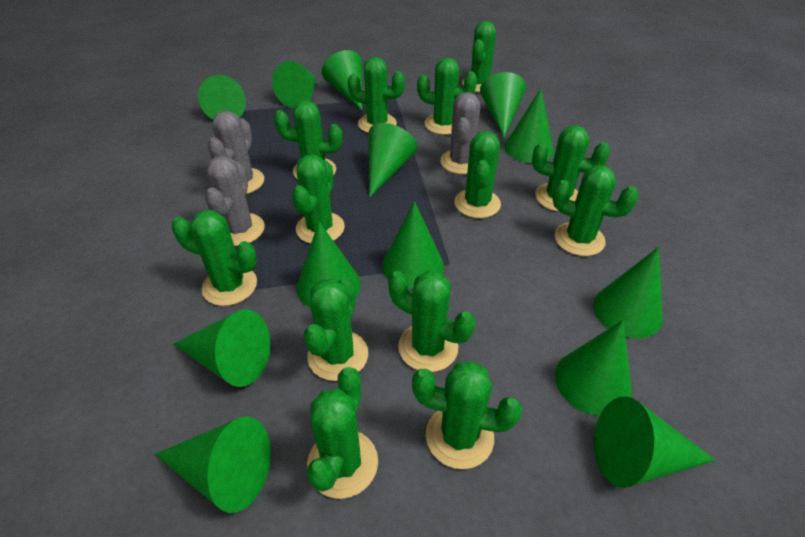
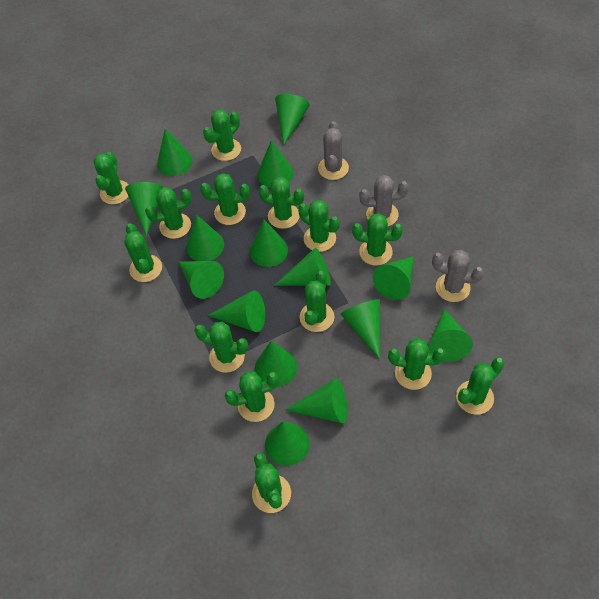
green cactus: [172,210,257,306] [274,100,342,179] [292,155,345,244] [304,277,368,381] [307,367,378,499] [347,57,405,133] [388,271,476,372] [412,361,522,469] [417,58,477,135] [454,131,501,218] [462,21,496,92] [532,125,610,212] [552,165,638,256] = 13 -> [94,152,129,204] [124,223,162,282] [145,187,192,239] [194,322,248,373] [200,173,250,225] [203,109,241,161] [225,371,279,422] [252,453,291,513] [258,177,304,229] [298,200,340,252] [300,271,334,332] [352,213,403,266] [388,338,445,390] [456,357,505,415] = 14
green cone: [155,416,271,513] [173,309,270,387] [198,75,246,120] [272,61,317,108] [296,222,361,308] [322,50,362,110] [369,123,417,198] [382,201,444,289] [480,72,526,138] [504,88,554,163] [555,320,632,416] [593,247,663,339] [594,396,715,488] = 13 -> [125,182,163,237] [157,129,193,176] [178,261,224,299] [186,214,224,261] [208,291,265,332] [250,220,288,267] [255,341,297,387] [257,140,294,188] [265,421,310,466] [274,248,331,286] [275,94,310,146] [285,378,348,423] [341,299,380,360] [373,256,414,300] [429,309,473,362] = 15

